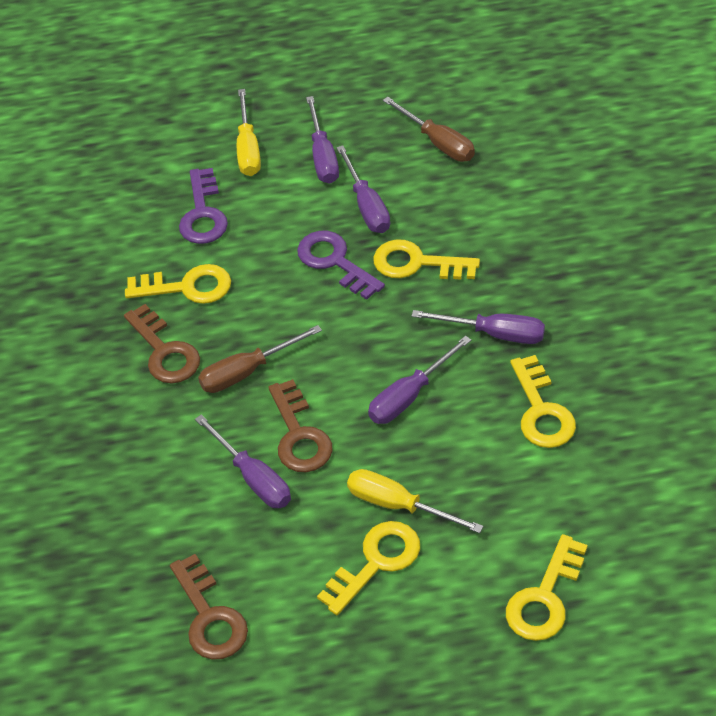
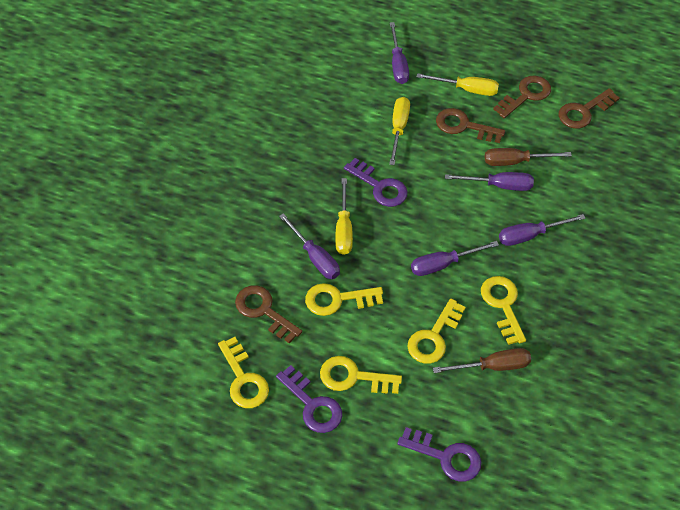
brown key: [124,304,200,383] [170,554,248,660] [268,379,333,472] = 3 -> [235,285,302,343] [436,108,505,143] [493,76,551,118] [558,88,620,129] = 4
purple key: [179,168,228,244] [297,231,385,300] = 2 -> [276,365,343,433] [344,158,408,207] [397,427,481,482] = 3
yellow screwdriver: [237,89,261,176] [347,469,483,533] = 2 -> [335,178,353,255] [389,97,410,165] [416,73,499,96] = 3

